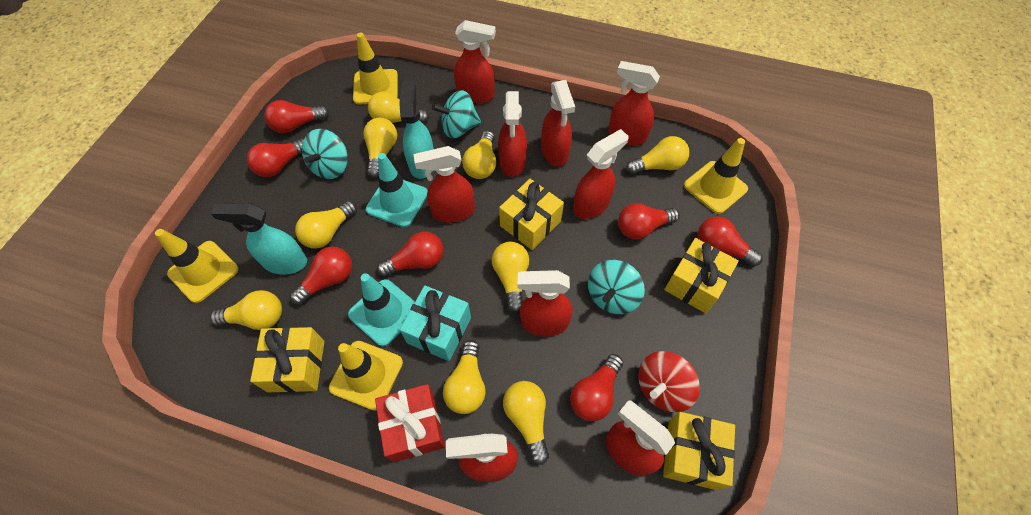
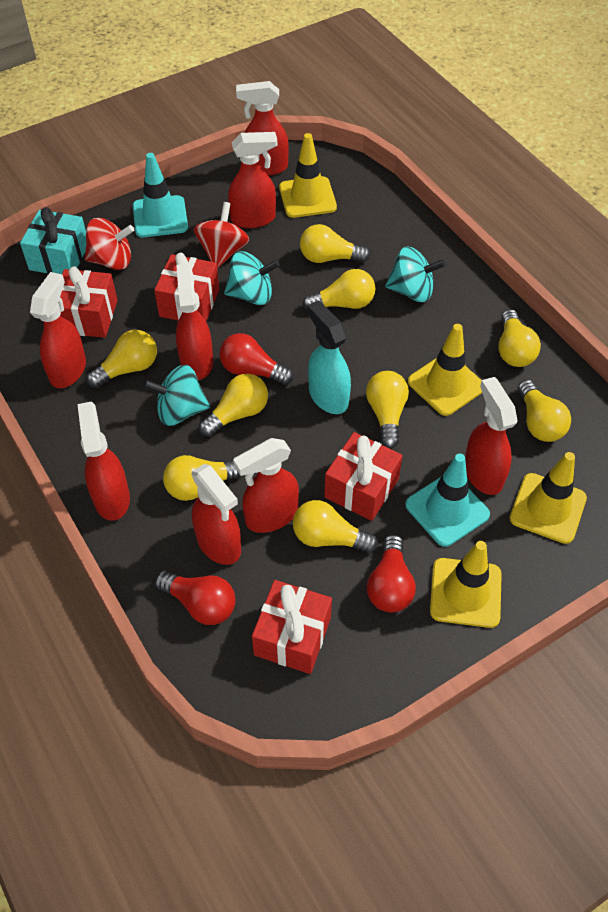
red gift: [375,384,445,463] = 1 -> [60,266,118,338] [154,253,219,321] [252,580,332,674] [324,432,403,521] = 4
red light bulb: [247,138,304,177] [264,100,329,133] [290,246,352,305] [377,231,443,277] [570,354,623,421] [618,203,680,239] [697,217,762,266] = 7 -> [155,571,236,625] [219,333,293,385] [367,535,416,612] = 3
red spinning top: [638,351,700,412] = 1 -> [85,218,134,270] [194,202,249,269] = 2
red spray bottle: [414,146,475,223] [446,434,518,482] [454,20,496,104] [498,91,527,177] [518,270,573,336] [541,80,575,166] [573,129,629,219] [606,400,675,476] [608,61,660,145] = 9 -> [30,272,86,389] [77,401,130,521] [176,264,213,380] [192,464,241,565] [228,132,277,228] [233,438,299,533] [236,81,289,176] [465,377,517,495] = 8
turquoise spray bottle: [211,203,307,275] [399,81,434,179] = 2 -> [307,300,351,414] = 1
yellow gift: [250,327,324,392] [499,179,564,250] [663,412,735,490] [664,238,739,313] = 4 -> none = 0

